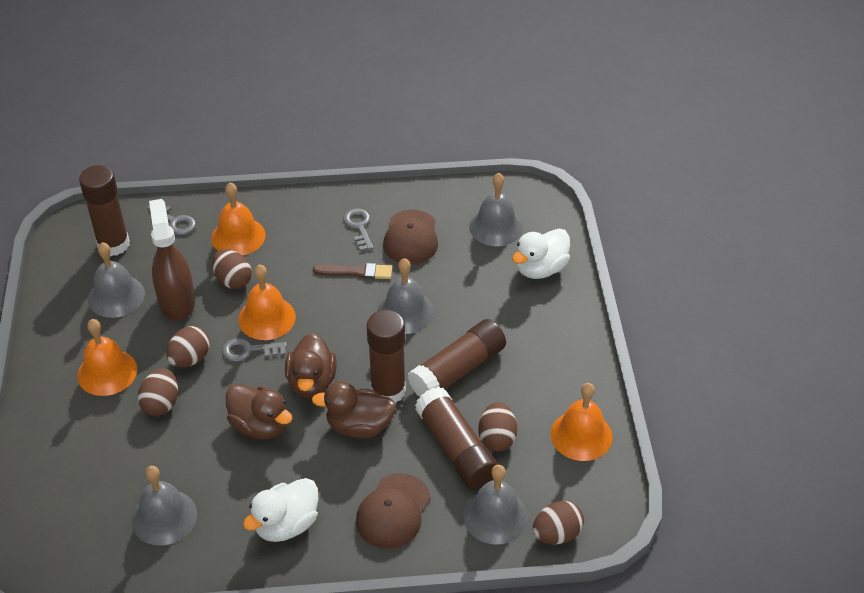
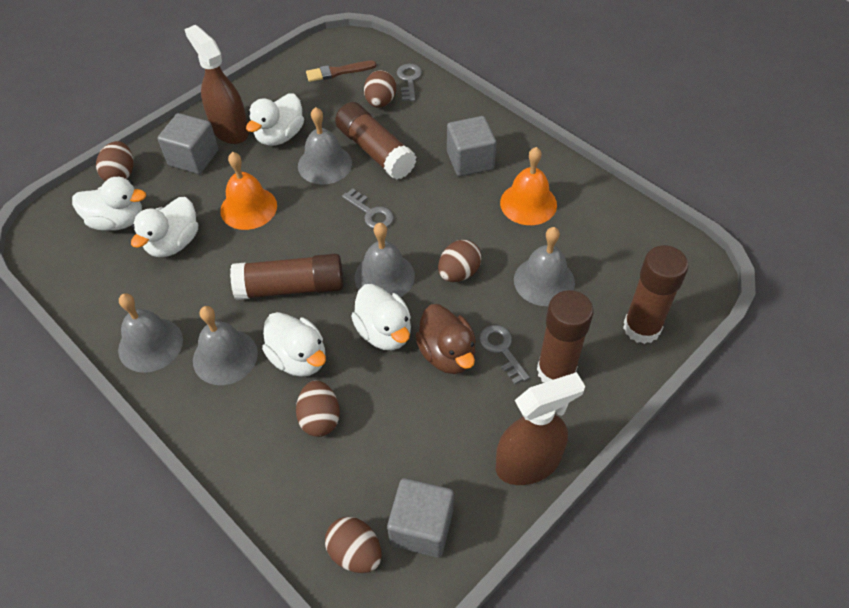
brown cap: [356,473,431,549] [383,210,438,264] = 2 -> none = 0
brown duck: [225,384,293,439] [285,333,337,399] [311,381,396,439] = 3 -> [415,304,476,374] = 1
brown spray bottle: [149,199,195,321] = 1 -> [184,25,249,144] [496,372,585,485] = 2
grey cube: none = 0 -> [158,113,219,174] [387,478,454,558] [447,116,496,176] = 3
orange bell: [77,319,137,396] [211,182,266,255] [238,264,296,340] [551,383,613,461] = 4 -> [220,152,277,230] [500,147,557,225] = 2
white duck: [243,478,318,542] [512,229,570,279] = 2 -> [72,177,146,231] [131,197,198,257] [246,93,304,146] [262,312,326,377] [351,284,411,350] = 5

